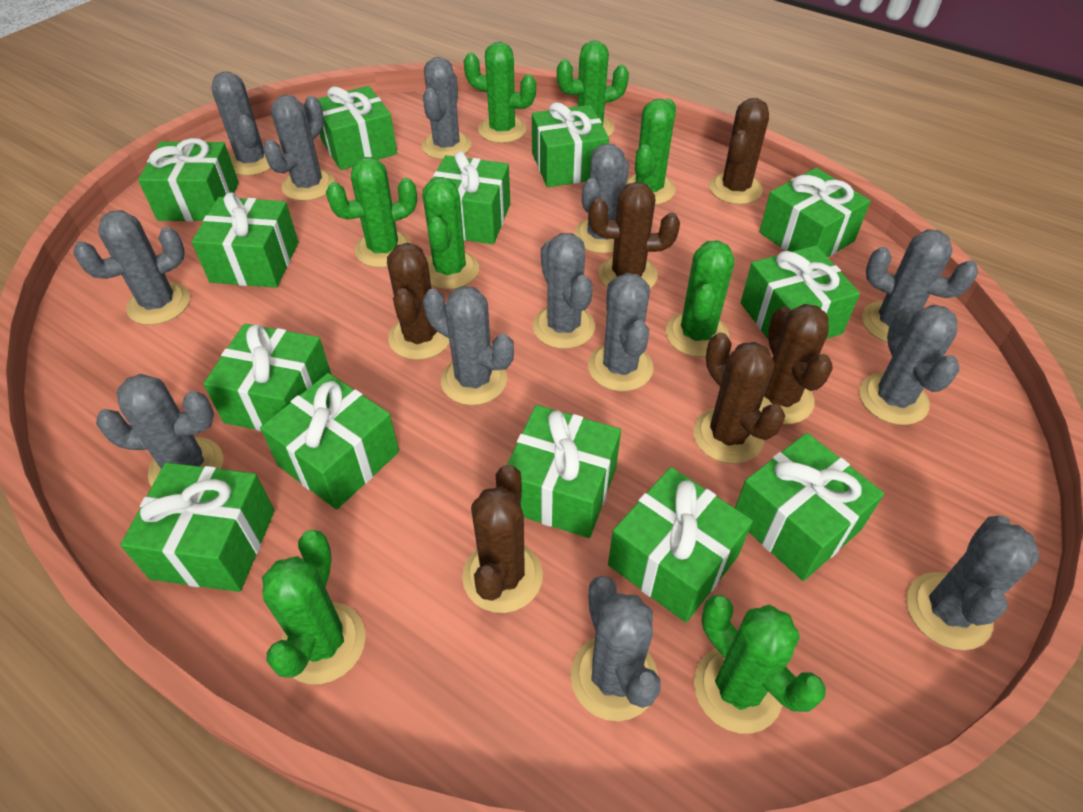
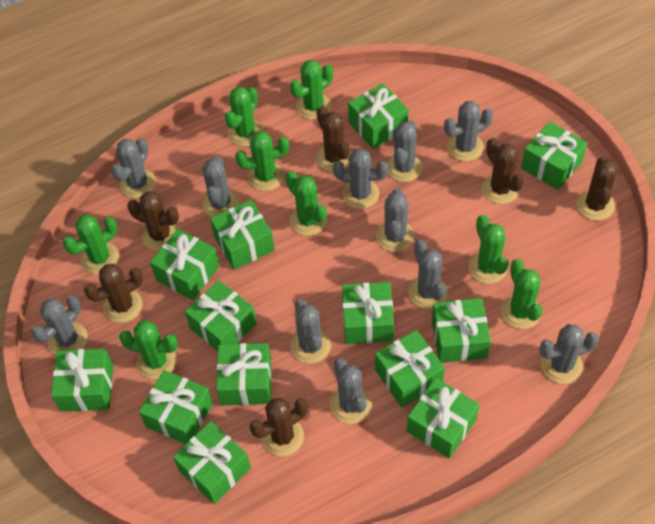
grey cactus: [73,210,190,325] [96,374,223,487] [211,72,271,176] [263,95,335,201] [422,57,471,160] [423,286,514,405] [533,233,595,349] [570,576,661,721] [574,144,629,254] [588,273,654,391] [859,304,960,425] [862,229,978,343] [906,516,1040,650] = 13 -> [31,295,88,355] [111,138,156,198] [202,156,239,217] [290,299,331,364] [330,358,372,424] [333,149,388,209] [376,188,415,252] [387,120,423,182] [408,240,448,309] [444,101,493,161] [539,324,599,384] = 11

